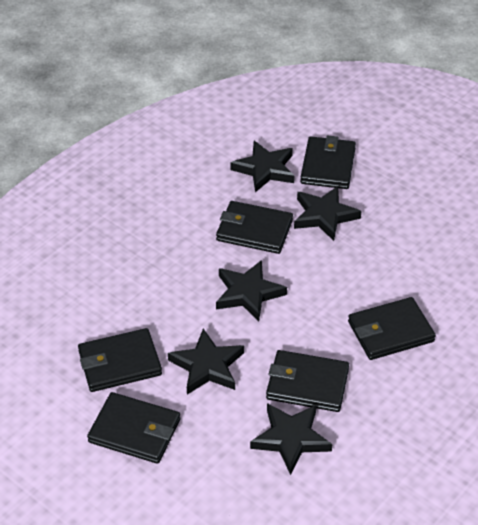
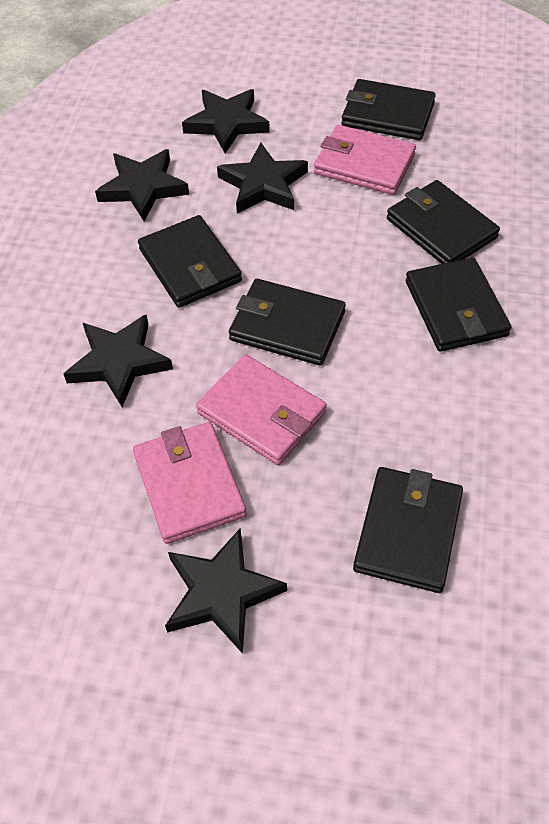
pink wallet: none = 0 -> [133,422,247,544] [196,354,327,465] [314,125,416,195] = 3

